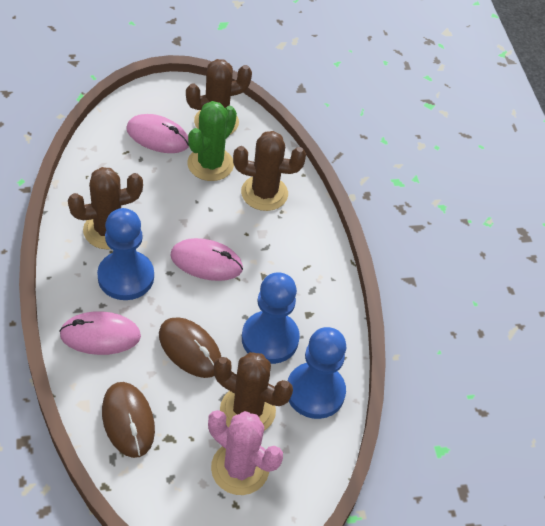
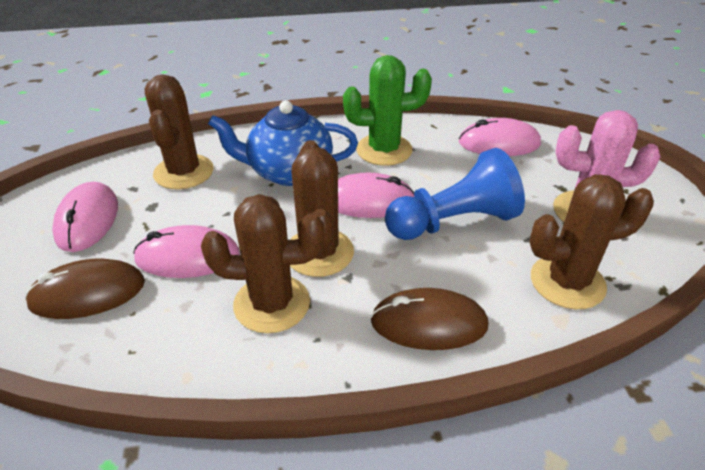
blue pawn: [97,208,154,300] [242,272,300,364] [288,327,346,419] = 3 -> [385,148,525,240] = 1
blue teapot: none = 0 -> [208,100,358,186] = 1
pink mouse: [59,311,141,355] [126,114,189,153] [170,238,243,281] = 3 -> [52,182,118,252] [133,225,240,278] [338,173,414,218] [459,118,541,156] = 4

